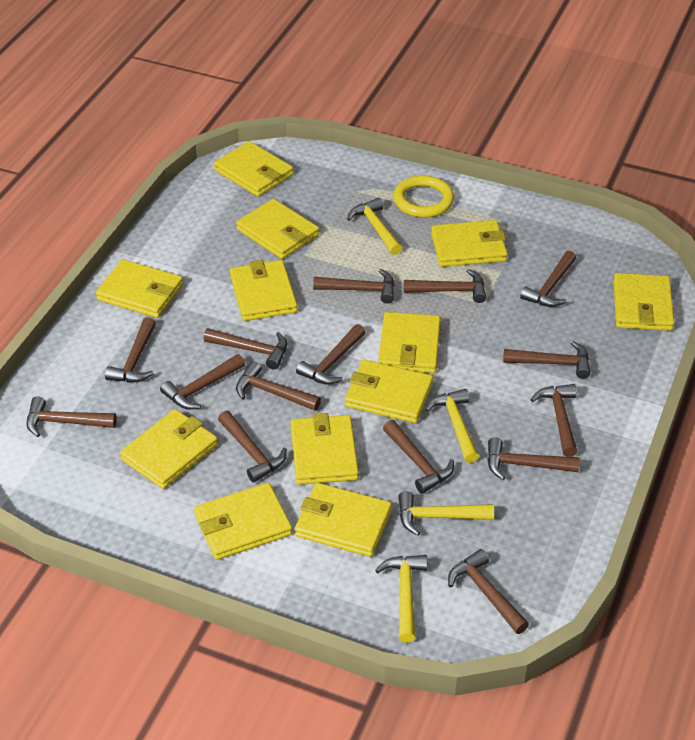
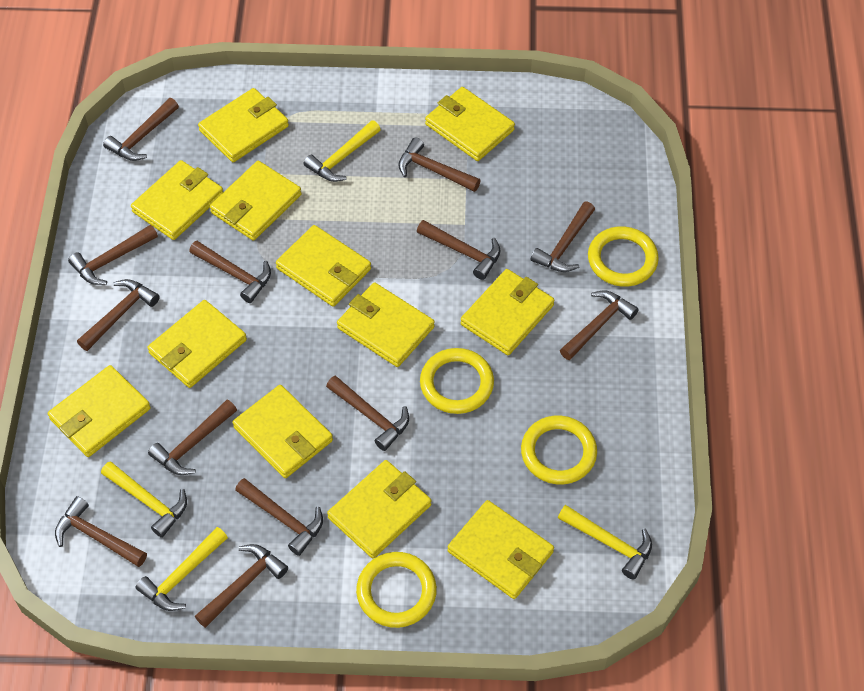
brown hammer: [27,396,117,437] [105,317,156,383] [160,354,245,410] [204,328,287,370] [218,411,287,483] [236,361,321,411] [296,324,366,385] [313,269,394,303] [383,420,454,494] [404,269,486,303] [448,549,529,634] [487,437,580,480] [503,341,590,379] [520,251,576,307] [531,384,578,457] = 15 -> [55,496,147,567] [68,225,158,285] [77,279,160,351] [103,98,179,161] [148,400,237,475] [189,241,271,303] [195,544,288,628] [235,478,323,556] [326,375,409,451] [398,137,481,192] [417,220,501,280] [531,201,595,272] [560,291,639,360] = 13
yellow ring: [393,175,454,218] = 1 -> [356,552,437,628] [420,348,494,414] [521,416,597,485] [588,226,659,287] = 4

